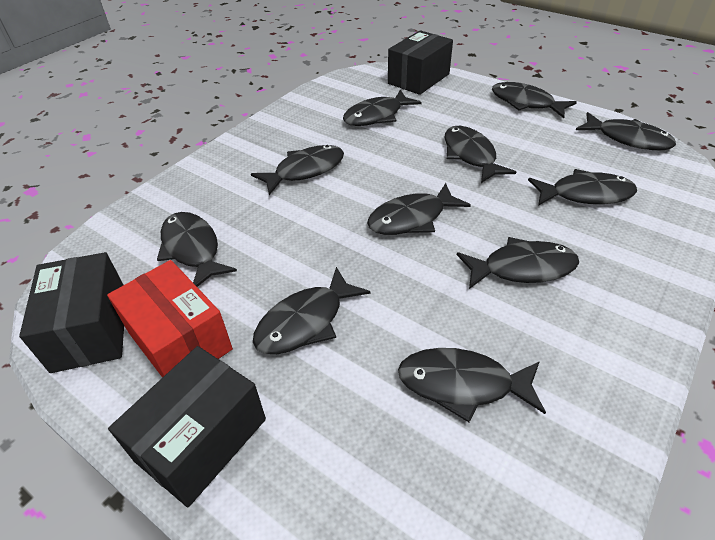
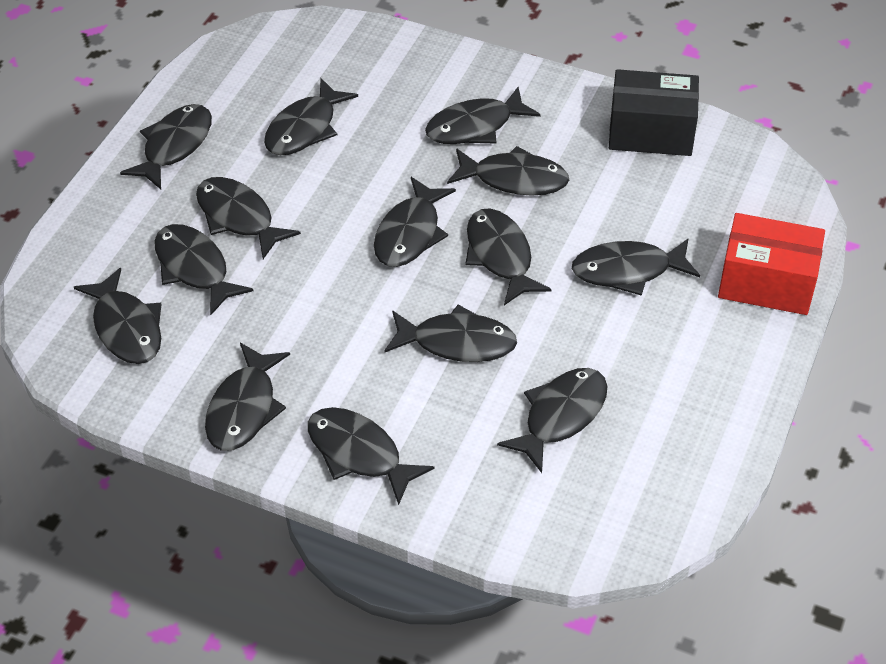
black box: [19,252,124,373] [108,346,266,507] [388,30,453,95] = 3 -> [609,69,699,156] = 1
black fish: [157,212,237,287] [251,145,344,195] [253,267,370,354] [343,90,422,126] [367,183,471,235] [398,348,546,422] [445,126,516,183] [457,237,579,289] [492,82,577,118] [528,169,637,206] [576,112,676,150] = 11 -> [74,268,161,364] [120,104,212,189] [154,224,254,315] [196,177,301,259] [205,343,290,451] [264,78,358,155] [308,407,434,505] [374,177,456,267] [384,305,517,362] [425,87,541,144] [447,146,569,196] [465,208,552,305] [497,368,608,473] [572,238,700,296] = 14

